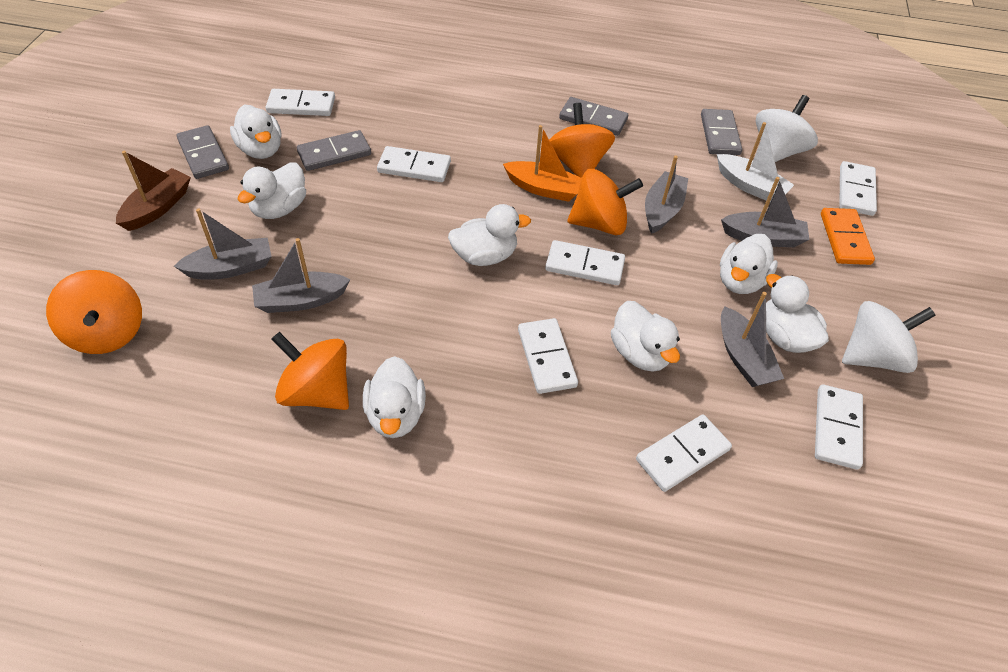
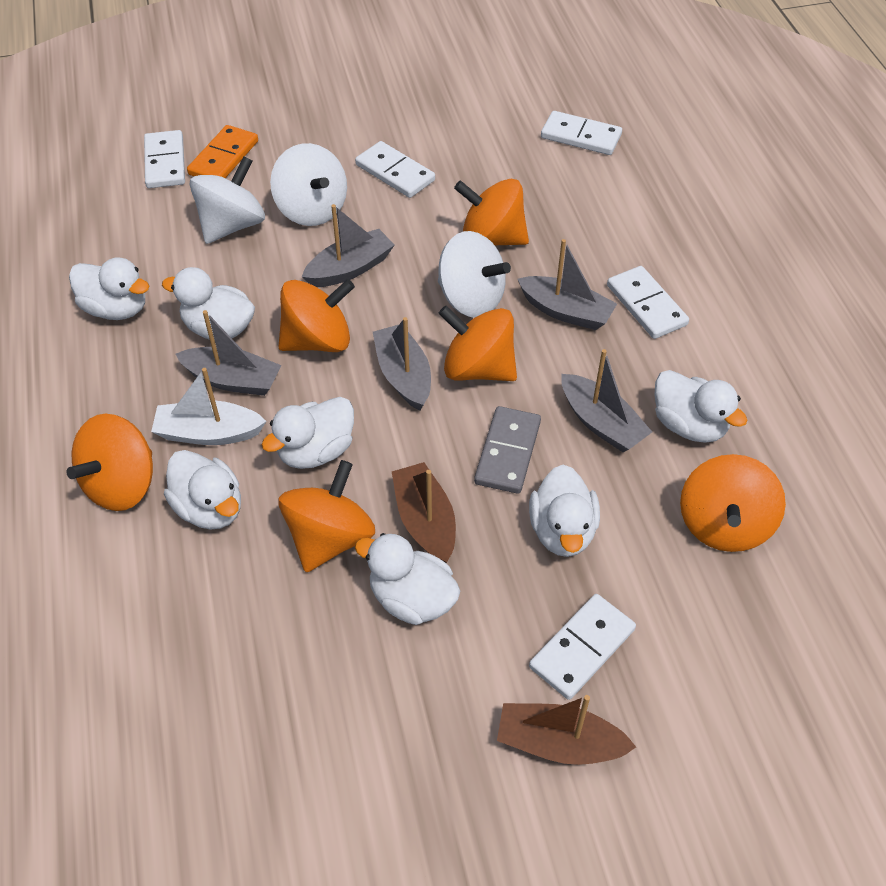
brown boat: [116,151,191,231] = 1 -> [392,462,456,563] [497,695,636,765] = 2
grey domino: [177,125,229,179] [297,130,371,171] [559,97,628,136] [701,109,742,155] = 4 -> [474,406,541,494] = 1
orange boat: [503,125,582,202] = 1 -> none = 0
orange spinning top: [46,270,142,354] [271,332,349,410] [549,103,615,178] [567,169,643,235] = 4 -> [66,414,153,511] [278,279,355,352] [278,460,375,572] [438,306,517,381] [454,179,529,246] [680,454,786,552] = 6
white domino: [266,89,335,116] [377,146,451,182] [518,318,578,394] [545,240,625,285] [636,414,732,492] [815,384,863,470] [839,161,877,216] = 7 -> [144,130,185,188] [355,141,435,198] [529,594,636,700] [541,111,622,155] [607,266,689,339] = 5
white spinning top: [756,95,818,162] [842,301,936,373] = 2 -> [190,156,265,244] [270,143,347,226] [438,231,511,318] = 3

